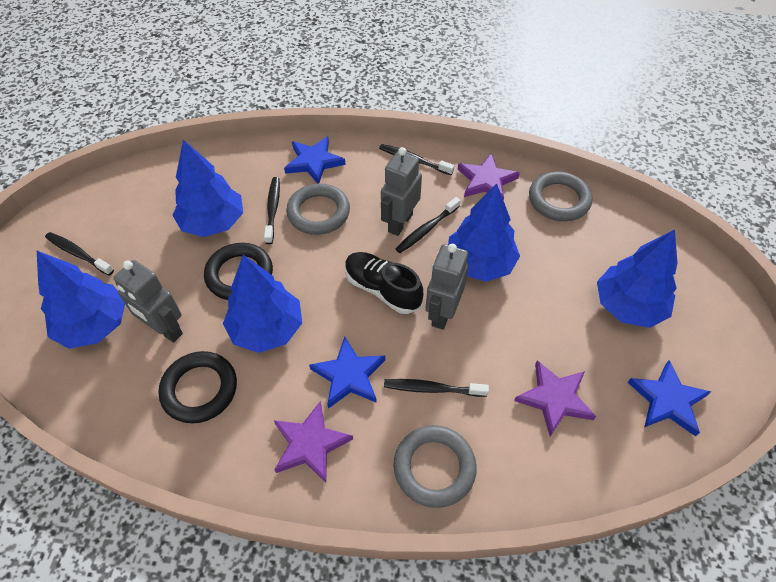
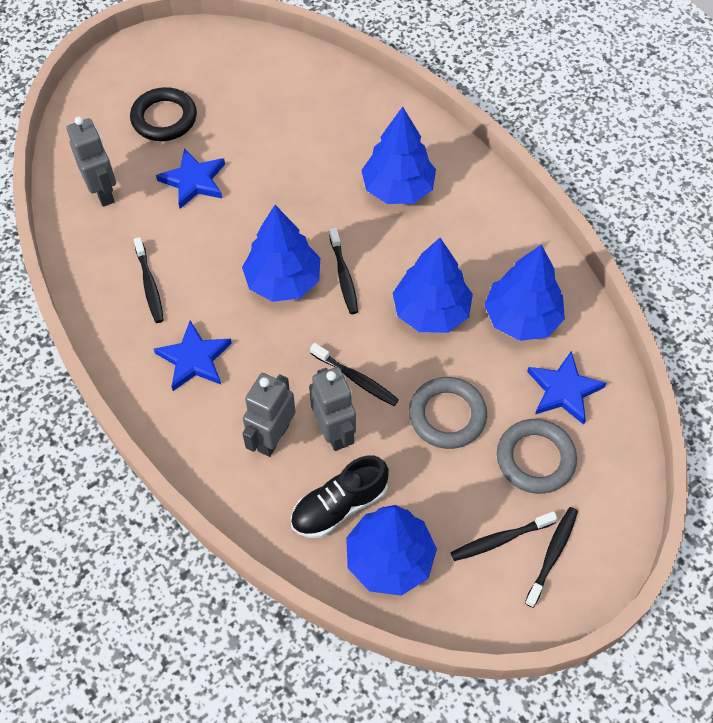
black ring: [158,351,237,423] [204,243,273,300] = 2 -> [130,87,197,141] = 1
grey ring: [286,184,350,235] [393,425,477,508] [529,172,592,221] = 3 -> [409,377,487,449] [497,419,577,494] = 2
purple star: [274,401,353,483] [458,153,520,201] [514,360,596,437] = 3 -> none = 0

